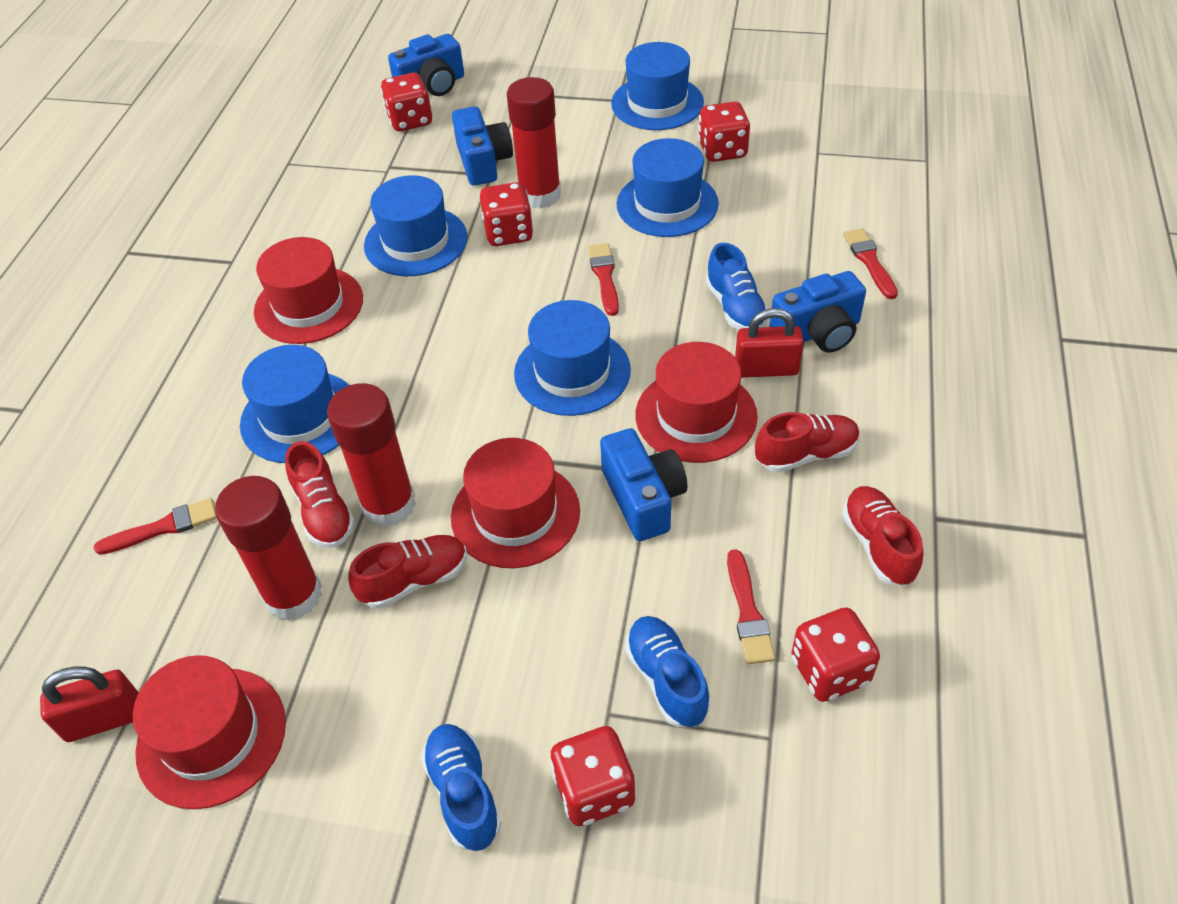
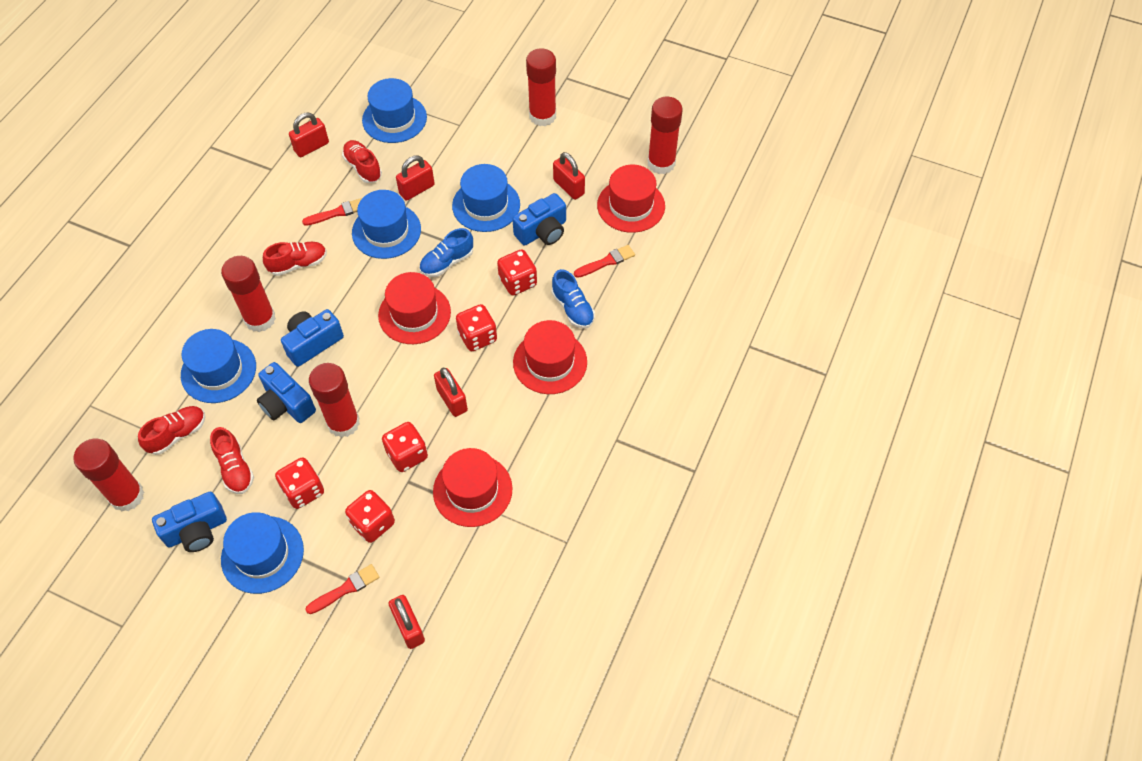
blue shoe: [421,724,502,851] [625,616,710,727] [706,243,768,330] = 3 -> [419,228,473,277] [552,269,595,329] = 2
red brush: [94,498,217,555] [588,243,619,316] [727,549,775,664] [843,228,898,299] = 4 -> [302,198,362,226] [305,564,379,614] [574,245,635,278] = 3
red glue stick: [215,476,322,621] [327,383,416,527] [507,77,561,209] = 3 -> [73,439,144,512] [221,256,276,332] [309,363,360,438] [526,48,556,126] [648,97,683,174] = 5
red padlock: [40,667,139,742] [735,308,804,378] = 2 -> [289,113,329,157] [389,595,425,649] [396,156,435,201] [434,368,468,417] [553,152,585,200] = 5

